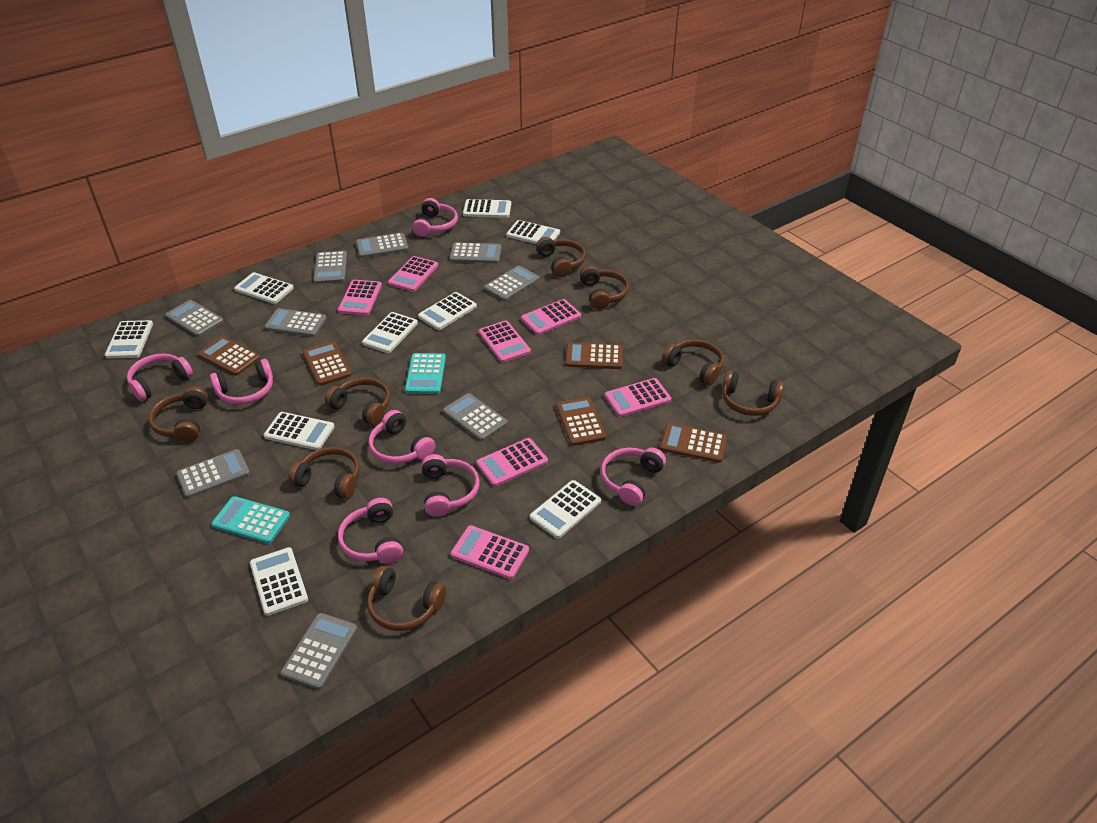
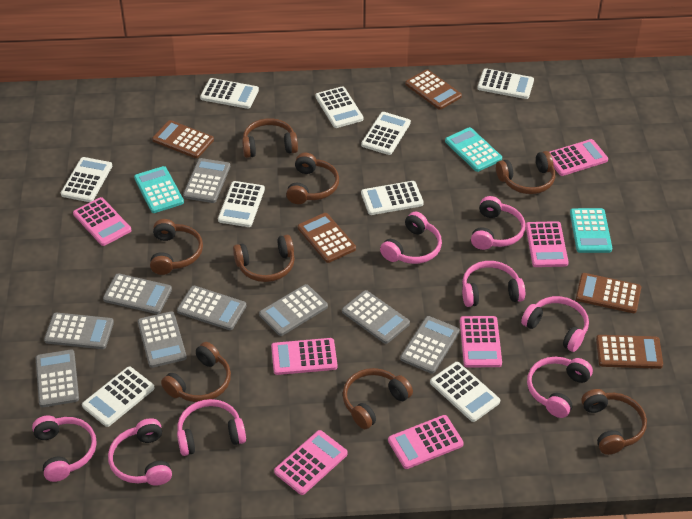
pink headphones: [127,354,193,401] [210,359,273,405] [338,498,403,563] [369,410,436,464] [412,198,458,237] [421,454,480,517] [601,448,666,506] = 7 -> [32,415,97,482] [108,418,172,486] [177,399,246,456] [380,212,442,264] [462,261,525,307] [471,196,525,250] [521,296,589,352] [527,357,593,418] = 8
turquoise calculator: [211,496,290,544] [405,353,446,394] = 2 -> [134,166,184,213] [445,127,502,172] [570,208,612,253] = 3

